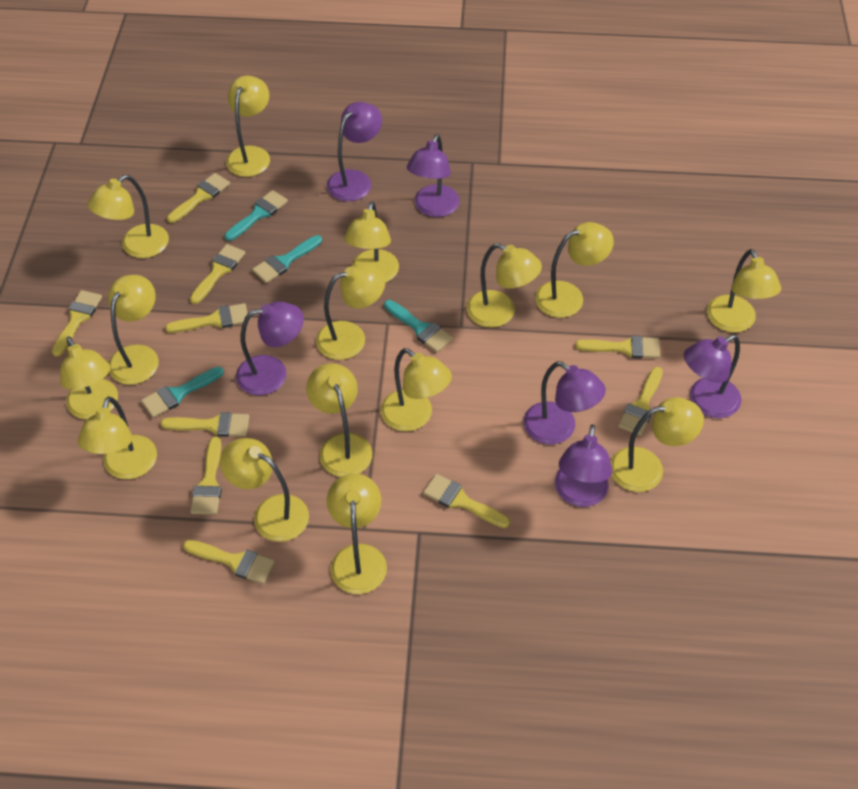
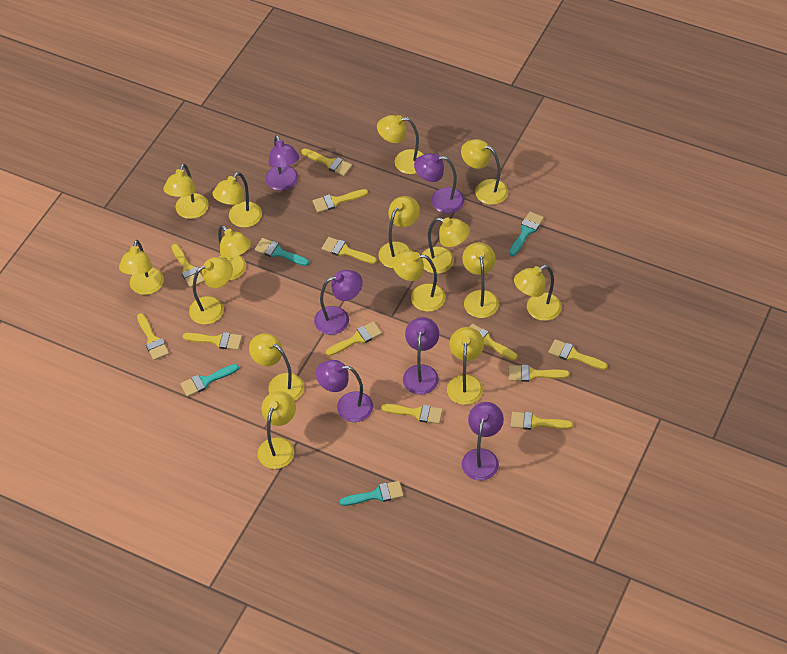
yellow brush: [52,290,102,357] [160,412,250,437] [165,303,249,333] [167,173,230,223] [183,540,275,584] [190,244,245,304] [190,437,222,515] [423,474,510,528] [575,335,660,359] [618,367,663,436] = 10 -> [137,313,169,360] [171,244,204,288] [183,332,242,350] [301,148,352,176] [313,189,368,213] [321,237,377,264] [326,321,382,356] [381,404,443,424] [470,324,517,360] [509,365,570,382] [511,412,573,430] [548,339,608,370] = 12

